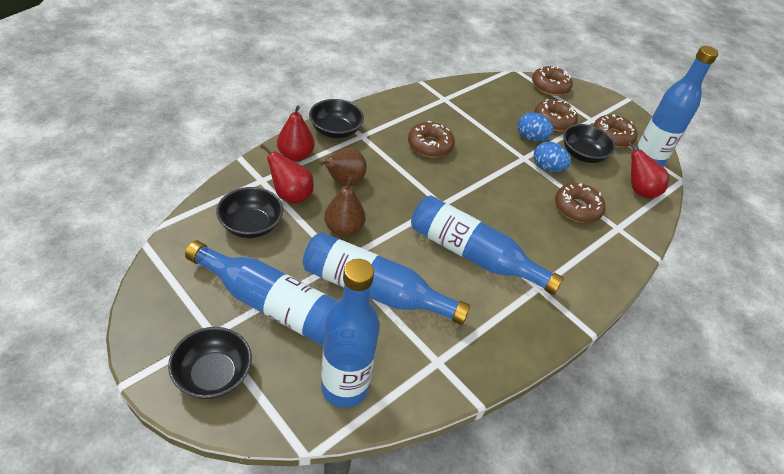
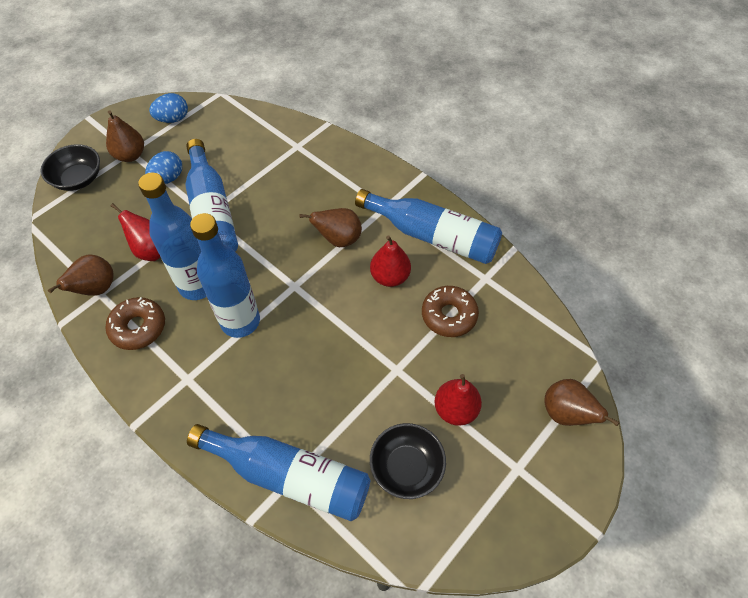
black bowl: [168,327,252,399] [216,187,283,238] [309,99,364,138] [563,124,616,163] = 4 -> [40,144,100,191] [370,423,446,499] = 2
brown donut: [408,121,455,158] [532,66,573,96] [534,99,578,131] [555,183,606,223] [593,114,637,147] = 5 -> [105,297,165,350] [422,286,479,337] = 2
brown pear: [319,148,367,186] [324,177,366,237] = 2 -> [48,254,114,296] [106,110,144,162] [299,208,362,247] [544,379,620,426] = 4

